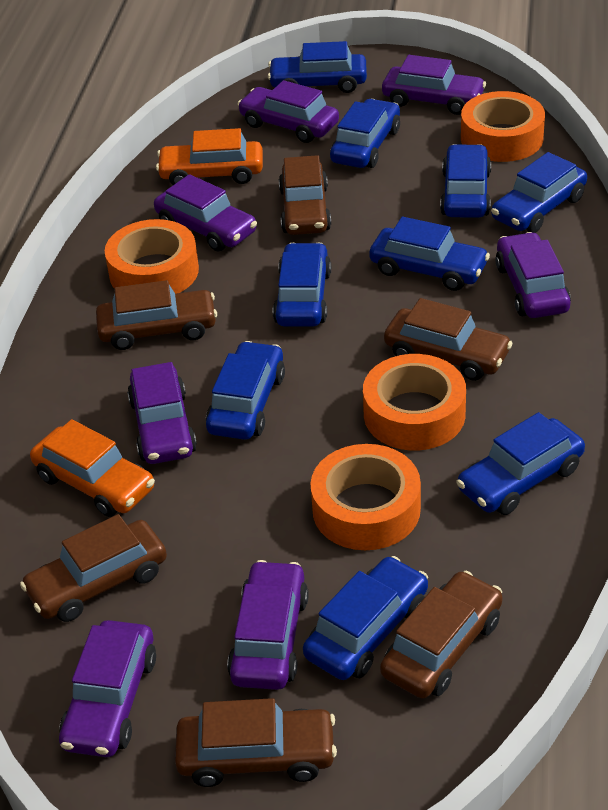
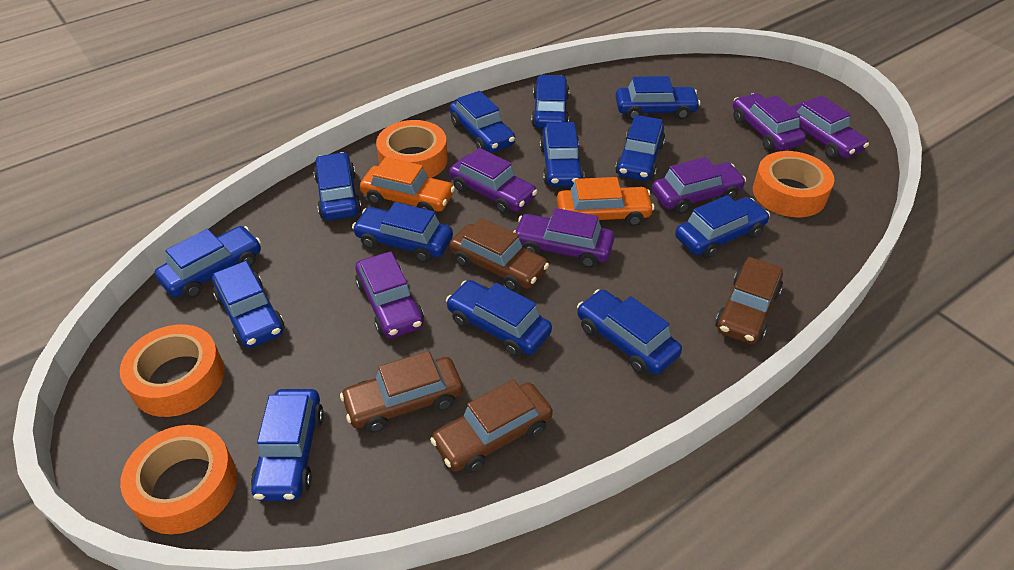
blue car: [206,341,285,440] [268,41,367,93] [273,243,331,326] [303,556,428,680] [330,99,400,168] [369,217,490,291] [440,144,491,218] [456,412,585,515] [491,152,587,233] = 9 -> [155,226,261,298] [212,261,284,348] [251,389,324,501] [313,152,362,220] [352,202,453,263] [446,280,552,357] [450,91,515,153] [531,75,569,129] [540,122,584,187] [577,289,682,375] [615,76,700,120] [615,115,666,181] [675,195,770,259] = 13
brown car: [20,514,167,622] [96,280,217,350] [175,698,337,787] [279,155,331,235] [380,571,503,699] [384,298,513,381] = 6 -> [340,351,463,433] [430,379,553,473] [449,218,549,292] [715,257,783,344] = 4
purple car: [59,620,156,757] [127,362,197,464] [154,174,257,251] [227,560,309,690] [238,80,339,143] [382,55,486,115] [495,232,571,318] = 7 -> [355,252,424,338] [449,148,538,214] [513,208,615,268] [652,157,746,214] [733,93,806,151] [791,96,869,159] = 6

